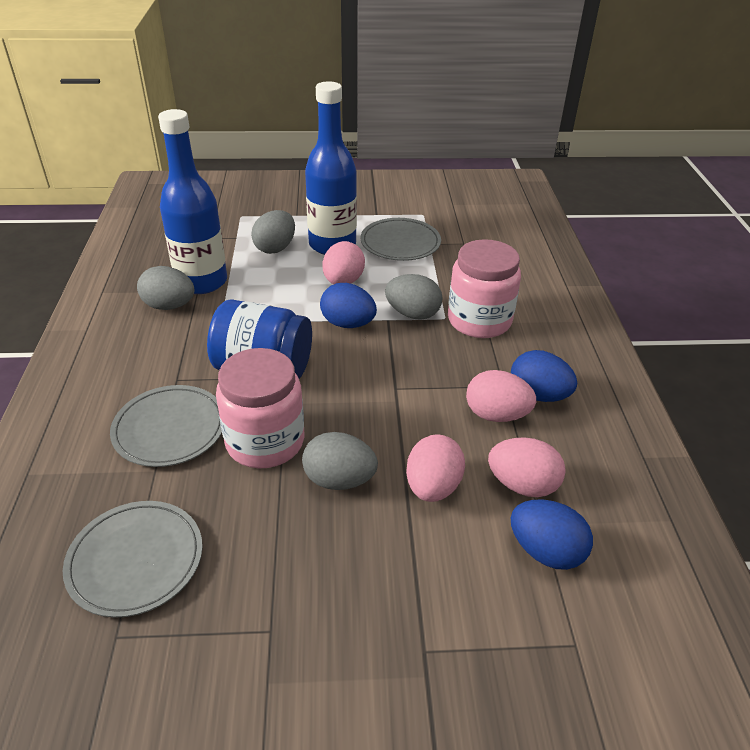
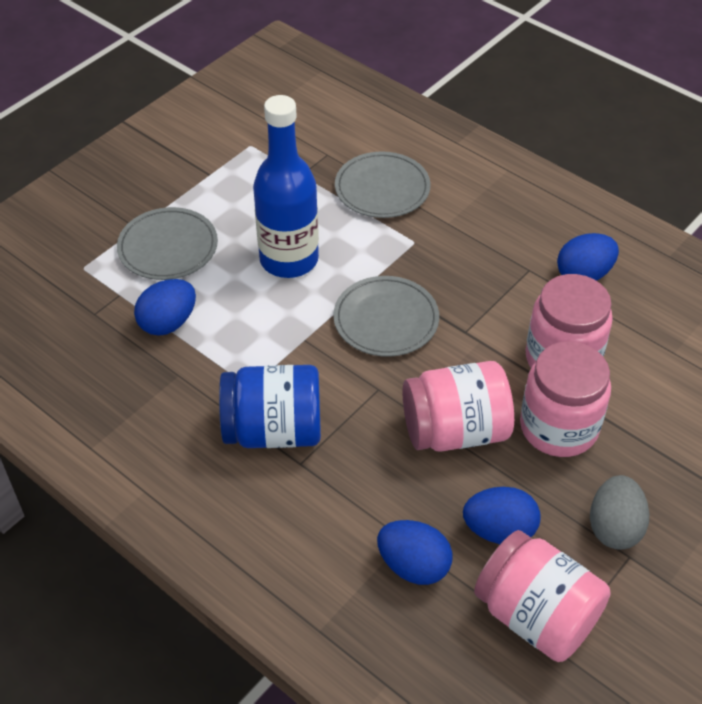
blue bottle: [158,109,227,294] [305,81,357,255] = 2 -> [253,95,319,278] = 1
blue egg: [320,283,377,328] [511,350,577,402] [511,499,593,570] = 3 -> [134,279,196,336] [377,520,452,585] [463,487,541,544] [557,233,619,281] = 4
grey egg: [137,266,194,310] [251,210,295,254] [302,432,378,490] [385,274,443,320] = 4 -> [590,475,650,550] = 1
pink egg: [322,241,365,284] [406,434,465,502] [466,370,536,422] [488,437,566,497] = 4 -> none = 0
pink jar: [216,348,304,468] [448,239,521,338] = 2 -> [402,361,514,452] [474,530,611,662] [520,341,611,457] [525,274,613,367] = 4

